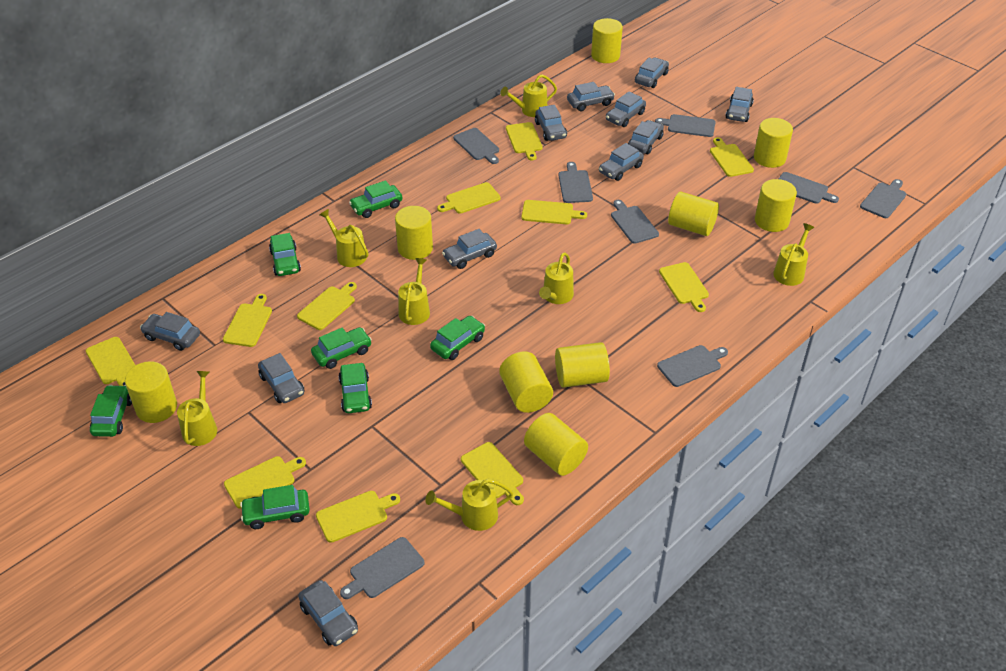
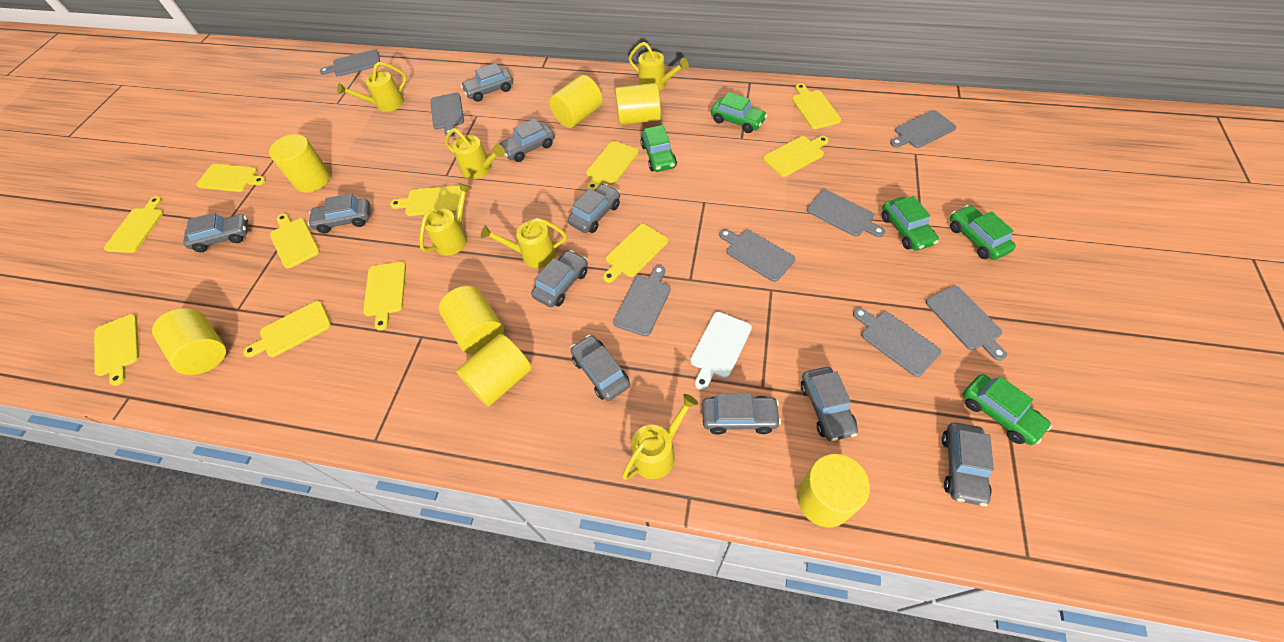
green car: [90,385,132,437] [240,485,310,529] [269,233,301,276] [311,327,372,369] [339,363,372,413] [349,180,402,218] [430,316,485,360] = 7 -> [641,125,677,172] [711,92,767,133] [882,196,939,251] [950,205,1016,260] [963,374,1052,445] = 5
grey car: [140,312,200,351] [258,353,304,403] [298,580,358,646] [442,229,497,269] [535,105,567,141] [567,82,615,111] [599,143,644,181] [606,91,646,127] [628,120,664,154] [635,58,669,88] [725,87,754,122] = 11 -> [183,213,248,252] [308,193,370,233] [461,63,513,102] [499,118,555,162] [531,250,588,307] [568,184,620,233] [570,335,630,401] [702,393,781,435] [801,367,858,441] [942,422,994,506] = 10
white cutting board: none = 0 -> [690,312,752,390] = 1
yellow cylinder: [125,361,177,423] [395,206,433,260] [499,351,553,413] [524,413,588,476] [555,342,610,388] [591,18,623,63] [668,191,719,236] [754,118,793,168] [755,179,797,232] = 9 -> [152,308,226,375] [269,134,330,192] [439,286,504,354] [456,334,532,406] [549,75,602,128] [615,83,661,125] [797,454,870,527] = 7
yellow watering can: [177,371,217,446] [319,209,368,267] [398,258,430,325] [425,479,514,531] [500,74,557,117] [539,252,574,304] [773,223,815,286] = 7 -> [337,62,407,112] [419,183,472,256] [445,128,505,179] [481,218,567,268] [622,394,698,480] [629,42,689,91] = 6

